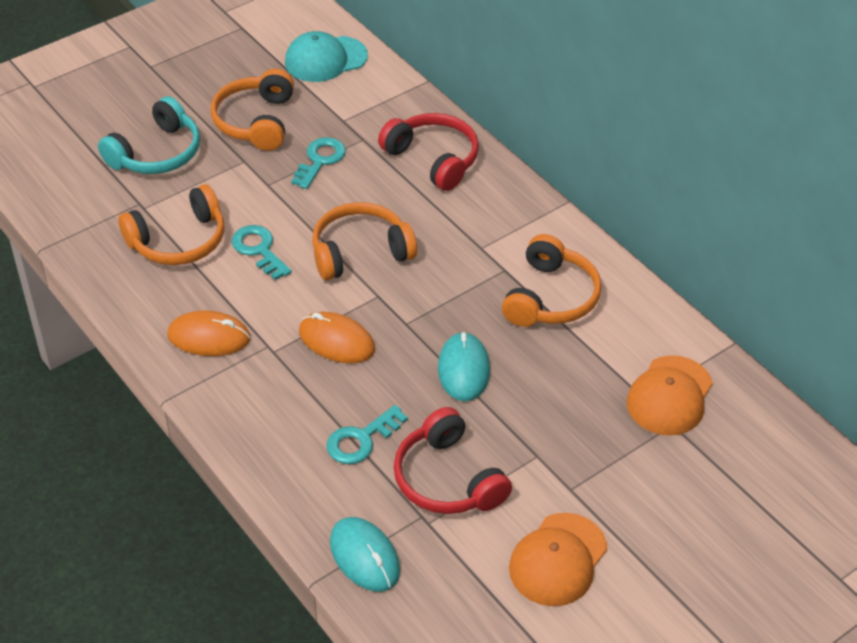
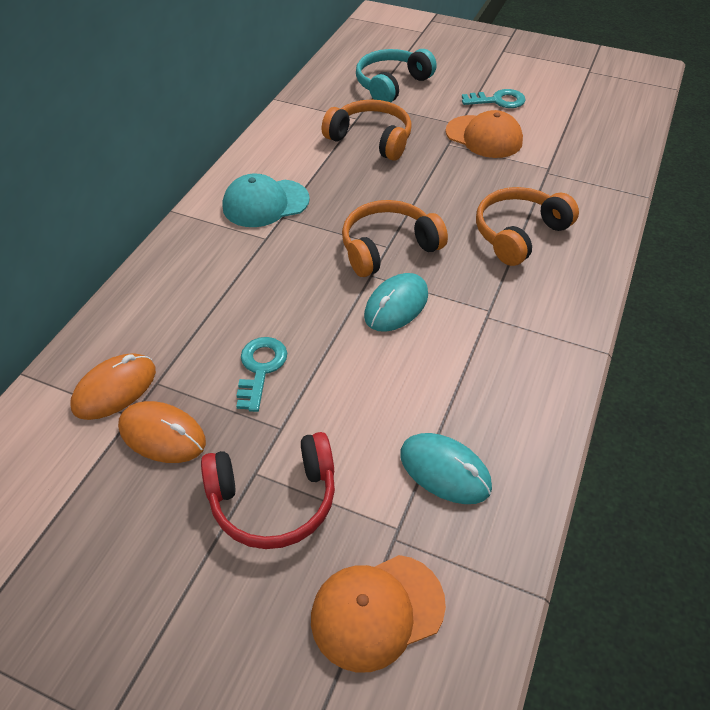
orange headphones: [118,184,225,265] [211,69,294,151] [312,202,417,280] [502,234,602,327] = 4 -> [322,100,412,161] [342,200,448,277] [476,187,579,266] = 3
red headphones: [378,113,479,191] [394,407,512,514] = 2 -> [201,432,335,549] = 1
turquoise key: [232,225,292,280] [291,137,346,189] [326,405,408,464] = 3 -> [236,337,287,412] [462,89,526,108] = 2

